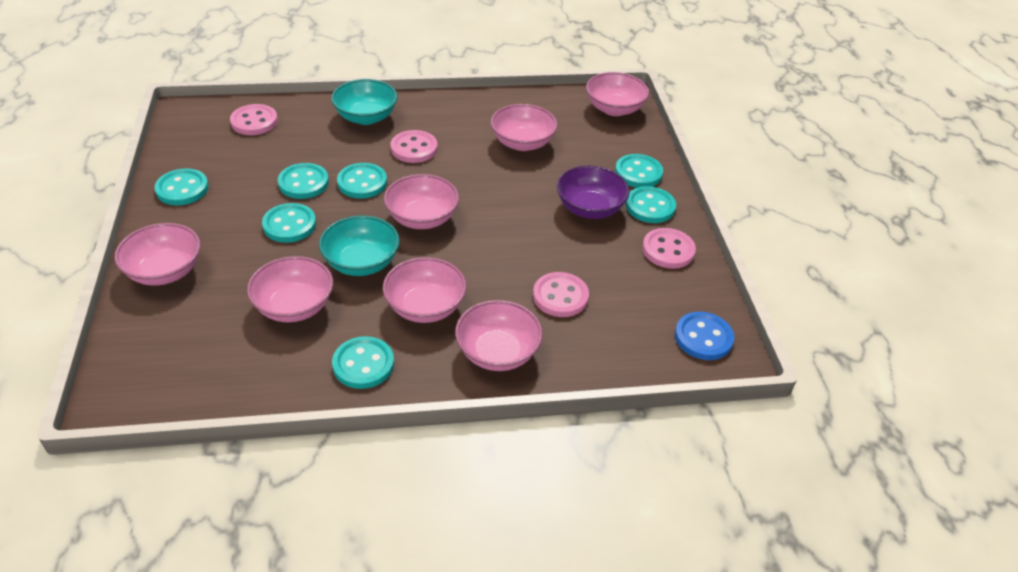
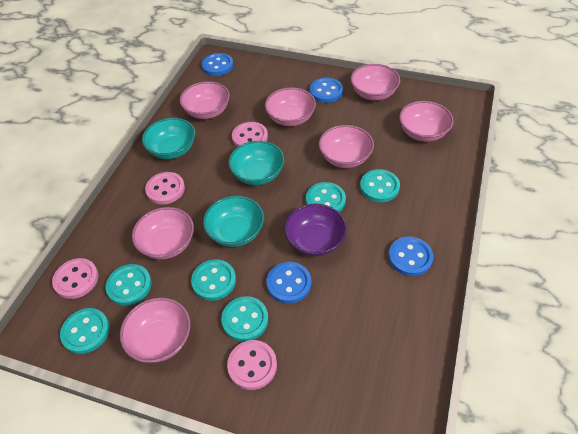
blue button: [675,312,734,360] = 1 -> [202,53,233,76] [267,262,311,304] [310,78,343,103] [388,236,433,276] = 4
turquoise bowl: [319,215,400,276] [331,79,398,125] = 2 -> [142,118,195,159] [203,196,264,247] [228,141,284,185] = 3
turquoise button: [155,168,209,205] [262,203,316,243] [278,163,329,199] [332,336,394,389] [337,163,387,199] [615,154,663,188] [626,186,676,223] = 7 -> [60,308,110,354] [106,264,152,306] [191,260,236,301] [221,296,268,342] [306,182,346,212] [360,169,400,202] = 6

